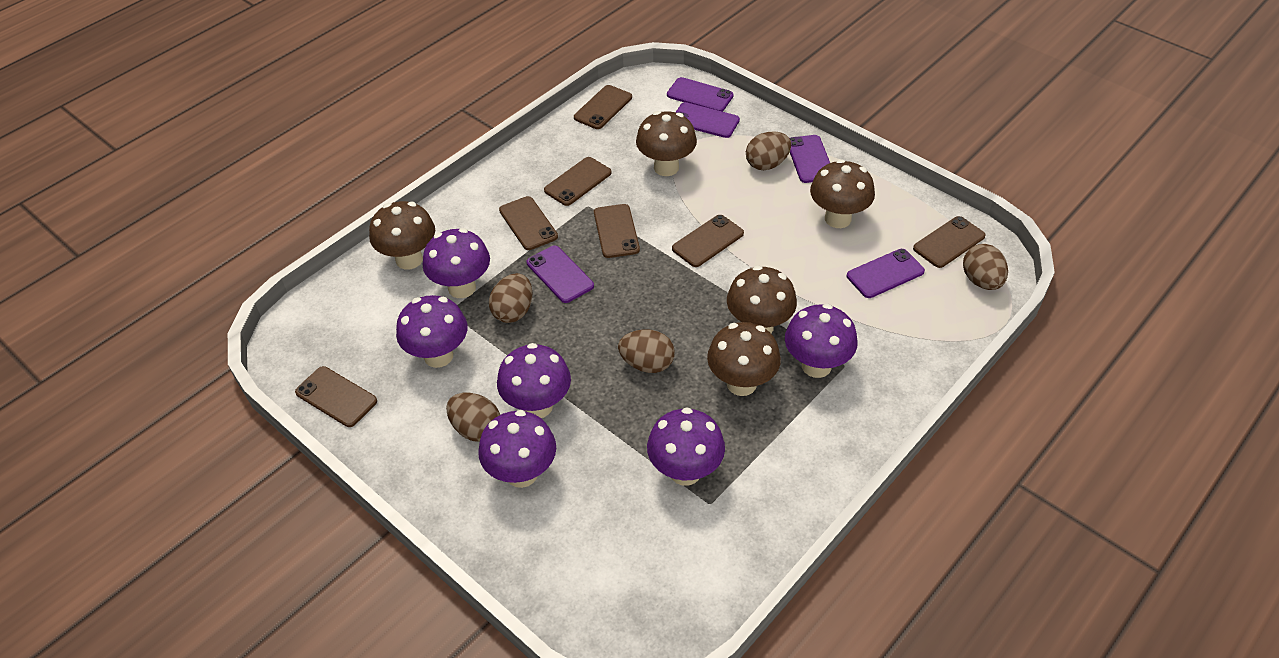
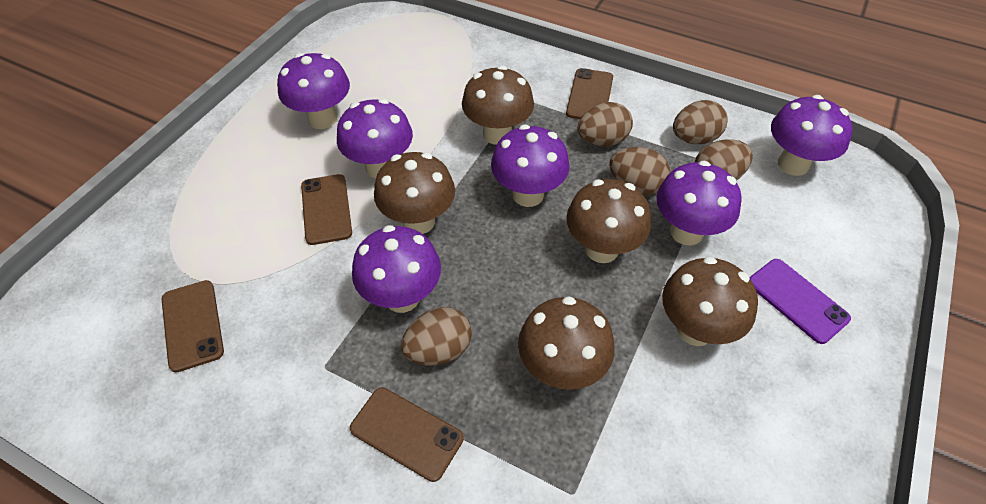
brown phone: [295,366,377,427] [499,196,558,250] [544,157,612,206] [574,85,632,129] [594,204,640,258] [672,215,744,267] [913,216,986,268] = 7 -> [161,280,224,372] [301,174,352,245] [350,387,464,482] [566,68,613,119] = 4
purple phone: [527,246,594,303] [667,77,734,112] [676,102,740,138] [790,135,830,183] [847,249,925,298] = 5 -> [750,259,851,344] = 1

